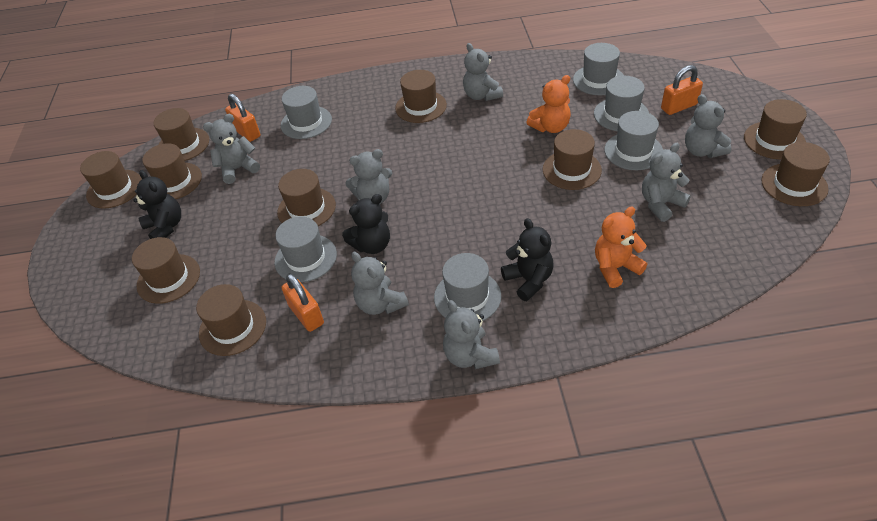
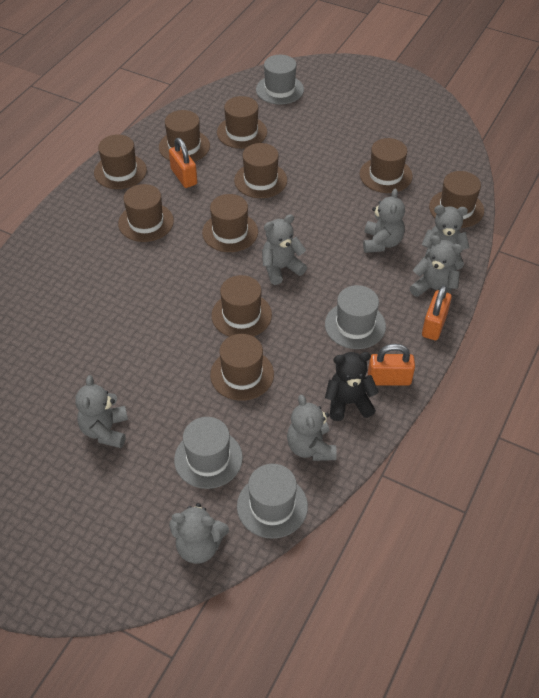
black teddy bear: [133,170,181,239] [342,194,390,254] [501,218,554,301] = 3 -> [325,352,379,421] = 1
grey hat: [274,217,337,282] [281,86,332,139] [434,253,501,321] [573,43,624,95] [594,76,649,131] [604,111,663,170] = 6 -> [174,417,243,489] [237,464,308,539] [256,55,304,105] [325,285,386,349] = 4
orange teddy bear: [526,75,571,133] [595,206,647,288] = 2 -> none = 0

